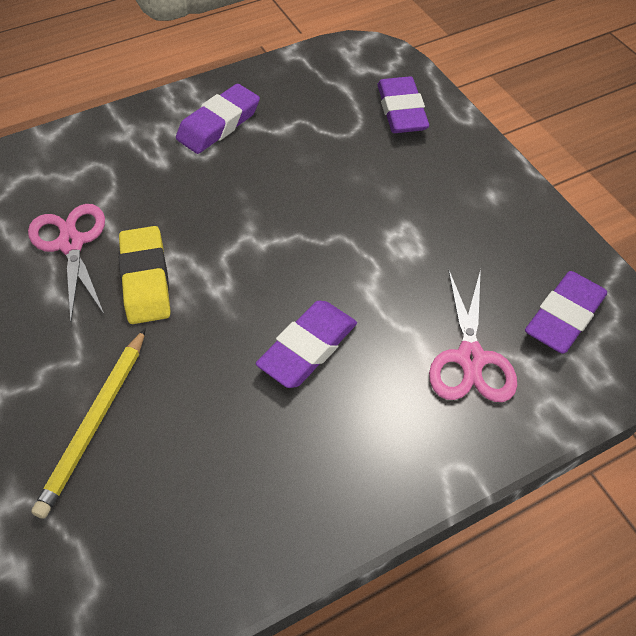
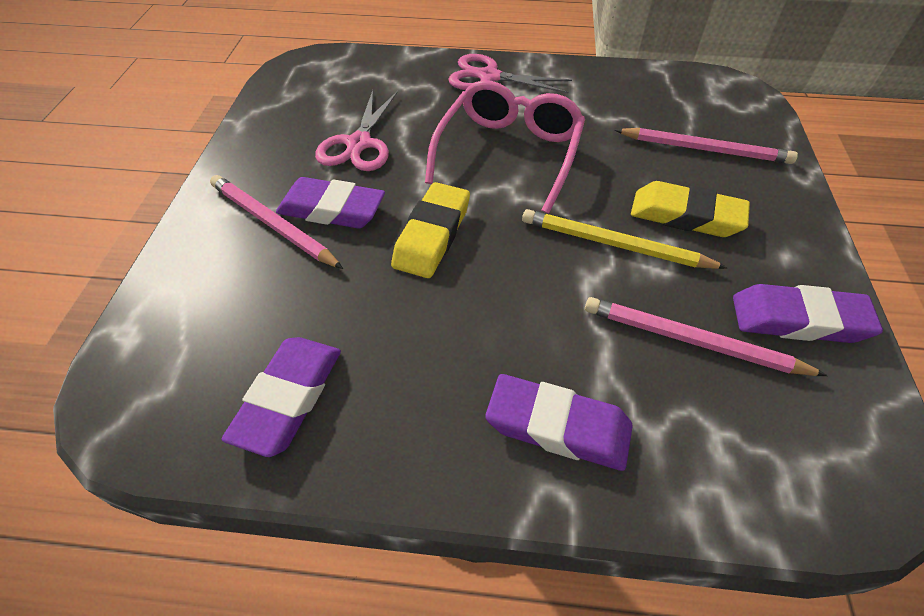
pink glasses: none = 0 -> [425,80,585,214] = 1
pink pencil: none = 0 -> [210,175,343,269] [585,297,828,376] [615,128,798,164] = 3
yellow eraser: [119,226,170,324] = 1 -> [391,182,470,278] [631,181,750,237] = 2

